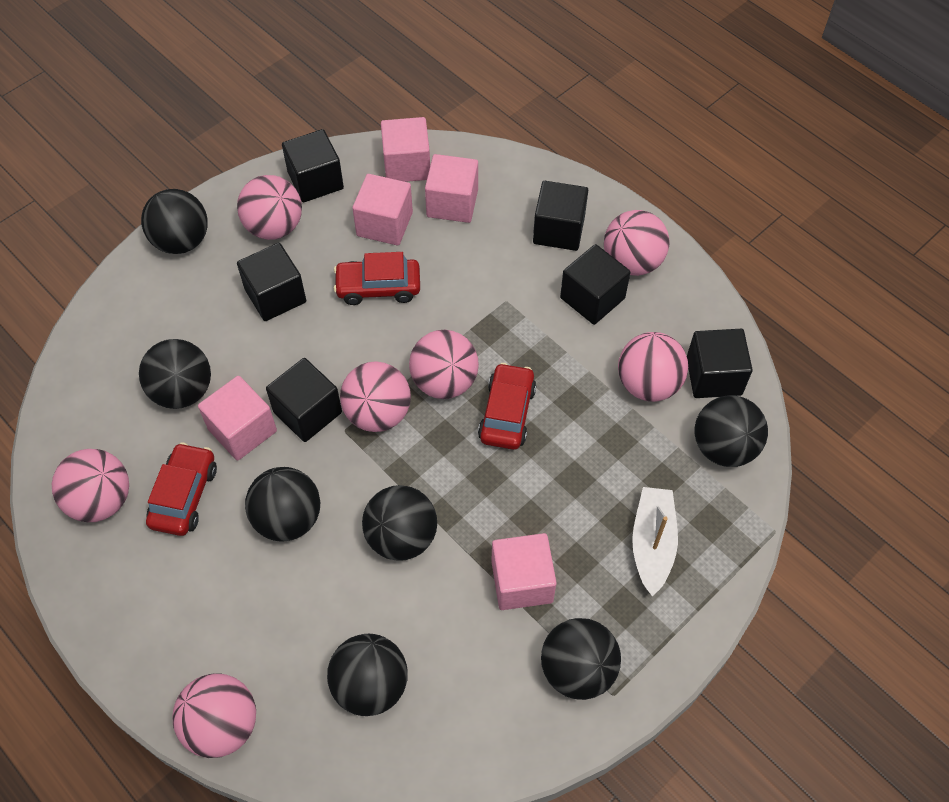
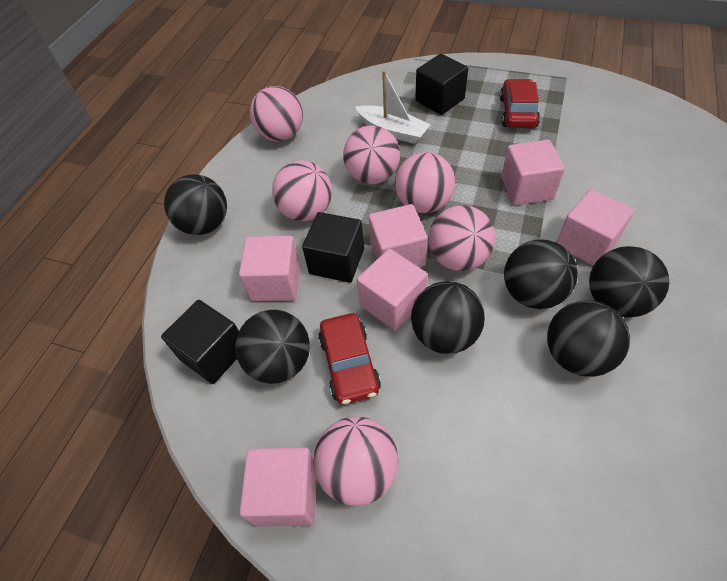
black ball: [139,339,211,409] [141,189,208,254] [245,467,320,542] [327,634,408,716] [362,485,437,561] [541,618,621,700] [695,395,768,467] = 7 -> [164,174,227,235] [235,310,310,384] [411,281,485,354] [504,240,578,309] [547,300,630,377] [589,246,669,318] = 6
black cube: [237,243,306,321] [266,358,342,442] [282,129,344,202] [533,181,588,251] [560,244,631,325] [687,329,753,398] = 6 -> [161,300,239,384] [302,212,364,283] [415,54,468,115] = 3
pink ball: [52,449,129,522] [173,673,256,758] [237,175,302,240] [340,361,411,432] [409,330,479,399] [604,210,670,276] [618,332,688,402] = 7 -> [250,86,303,141] [272,160,332,221] [313,416,398,506] [343,125,400,184] [395,152,455,213] [429,205,495,271] = 6
pink cube: [198,376,277,461] [352,174,413,246] [381,117,430,182] [425,154,478,223] [491,533,557,610] = 5 -> [239,236,300,301] [240,447,316,527] [357,249,427,331] [369,204,428,267] [501,140,565,205] [556,189,635,266] = 6
red car: [146,442,217,536] [334,252,420,305] [478,363,536,450] = 3 -> [318,313,381,405] [500,79,540,128] = 2

